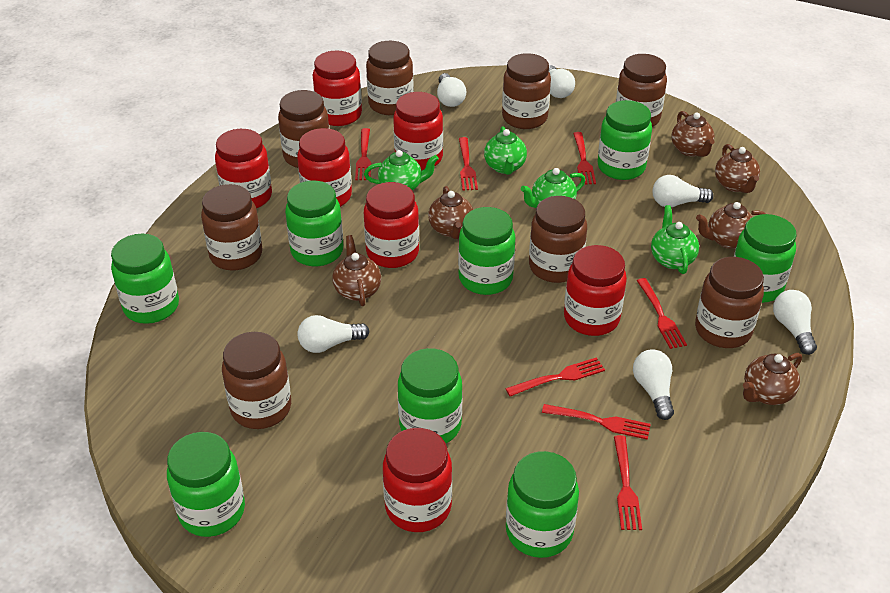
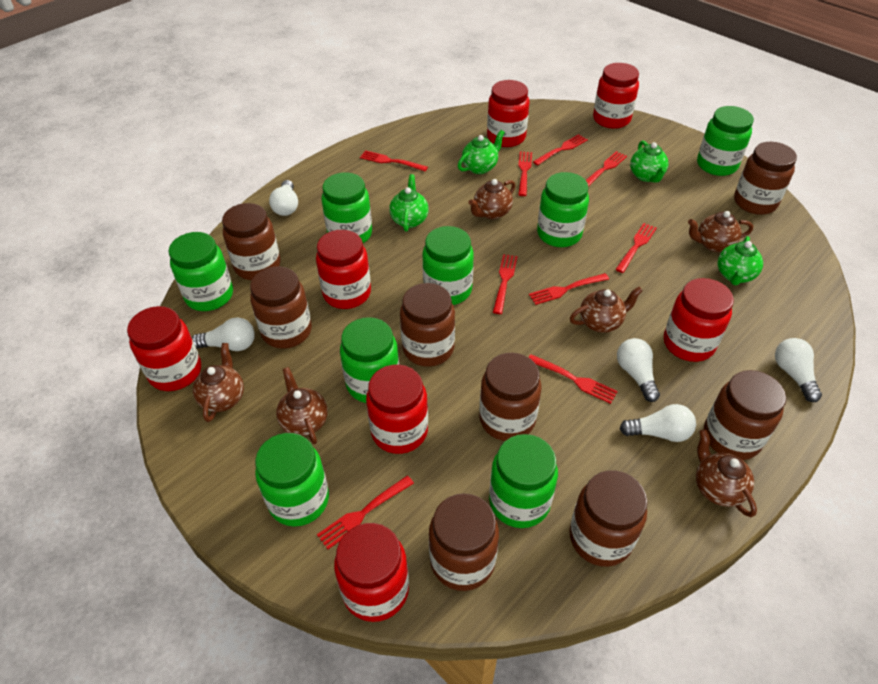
red fork: [355,128,371,180] [459,137,478,190] [505,357,605,396] [542,404,651,440] [573,132,596,184] [614,435,642,530] [637,278,687,349] = 7 -> [317,475,414,549] [360,150,428,171] [493,254,518,314] [518,152,532,196] [528,354,618,404] [529,273,609,305] [533,134,588,165] [586,151,627,187] [615,223,657,273] = 9
white light bulb: [297,315,369,353] [437,73,466,107] [549,65,575,98] [633,349,674,420] [653,175,714,207] [773,290,817,355] = 6 -> [192,317,255,351] [269,180,298,216] [617,338,660,402] [620,404,696,442] [775,338,822,402] = 5

